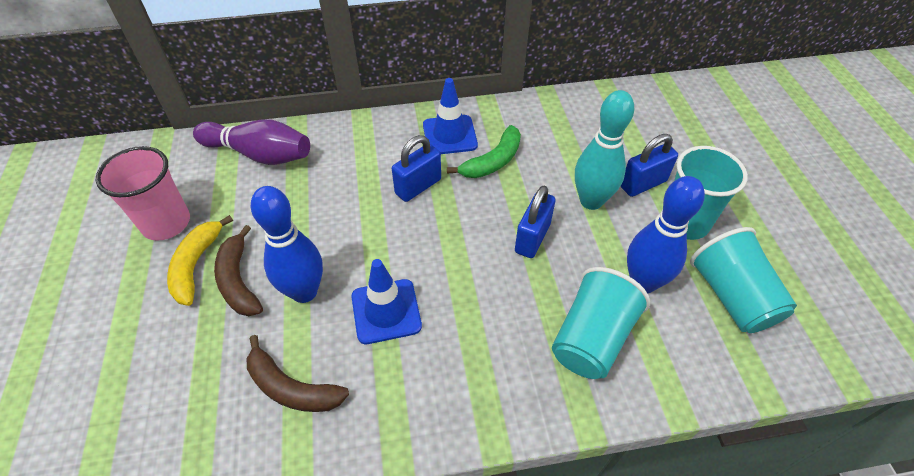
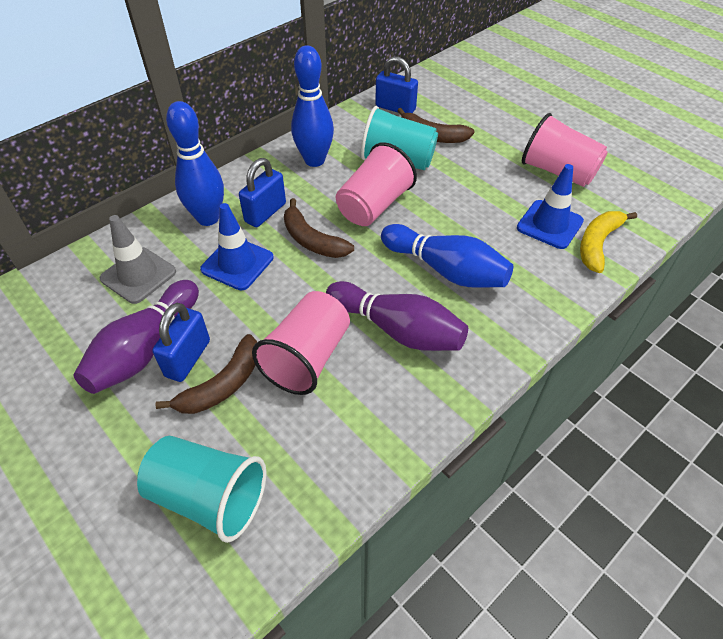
blue bowling pin: [251,186,323,303] [627,176,705,293] = 2 -> [166,101,224,226] [291,45,334,167] [381,224,513,288] = 3
brown banana: [214,225,263,316] [247,335,349,412] = 2 -> [155,334,257,414] [284,198,354,258] [398,108,475,143] = 3
green banana: [447,125,521,178] = 1 -> none = 0
grey traffic cone: none = 0 -> [100,215,176,304] = 1
pink cup: [96,146,190,240] = 1 -> [252,291,350,395] [336,142,417,226] [522,113,608,187] = 3
purple bowling pin: [193,119,310,165] = 1 -> [73,280,199,394] [326,281,468,351] = 2
turquoise bowling pin: [575,90,634,210] = 1 -> none = 0
turquoise cup: [552,267,650,379] [674,146,748,240] [690,227,797,333] = 3 -> [137,436,266,543] [361,106,438,170] = 2

